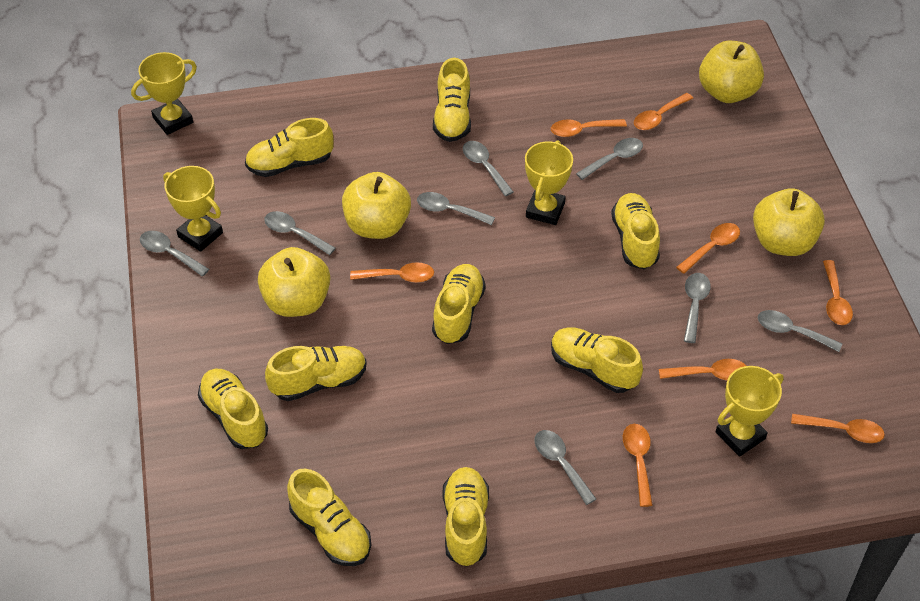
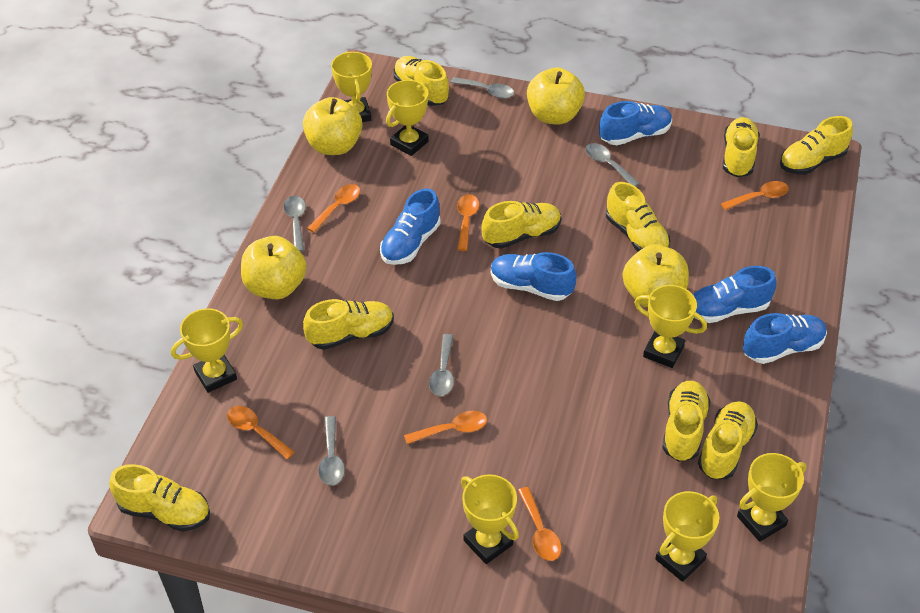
blue shoe: none = 0 -> [380,188,441,265] [491,252,577,301] [599,101,672,145] [693,266,777,323] [743,313,827,364] = 5
grey spoon: [140,231,209,276] [264,211,336,255] [417,192,495,225] [463,141,513,196] [534,430,596,505] [576,138,643,180] [684,273,711,343] [758,310,842,352] = 8 -> [283,196,306,252] [318,416,345,486] [429,334,454,396] [450,77,514,99] [585,143,640,187] = 5
orange spoon: [350,262,434,283] [551,119,627,137] [623,424,653,507] [634,93,693,130] [659,359,746,380] [676,223,740,274] [791,414,885,443] [823,260,853,325] = 8 -> [227,406,295,459] [307,184,360,233] [404,411,487,444] [457,194,479,251] [518,487,561,561] [721,181,789,210] = 6
yellow trophy: [131,52,197,135] [163,166,223,252] [525,140,573,225] [716,366,784,457] = 4 -> [171,308,243,393] [331,52,372,122] [386,80,430,156] [461,474,519,564] [634,285,707,368] [655,491,719,582] [737,453,806,542] = 7

